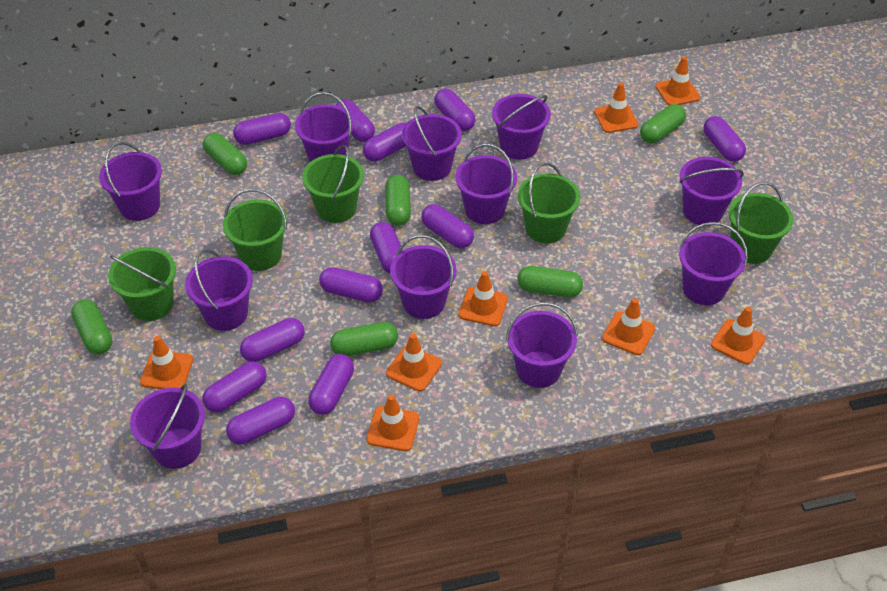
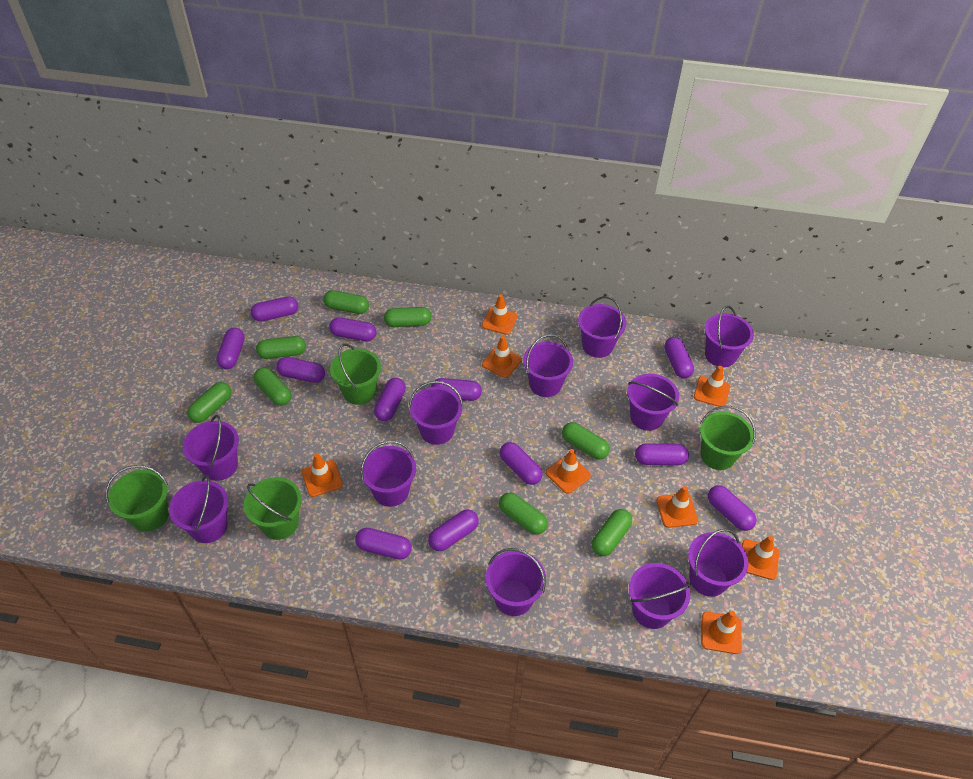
green bucket: [108,247,176,321] [223,189,287,271] [302,145,364,223] [518,163,581,243] [729,182,794,264] = 5 -> [106,465,169,532] [243,477,302,540] [330,344,381,405] [700,406,756,470] = 4
green capsule: [71,300,113,354] [203,133,247,175] [330,322,398,356] [385,175,411,226] [518,266,583,297] [640,104,686,143] = 6 -> [187,382,232,423] [253,367,291,406] [256,336,306,359] [323,290,369,314] [384,307,431,327] [499,492,548,535] [562,422,610,460] [591,509,632,556] = 8

